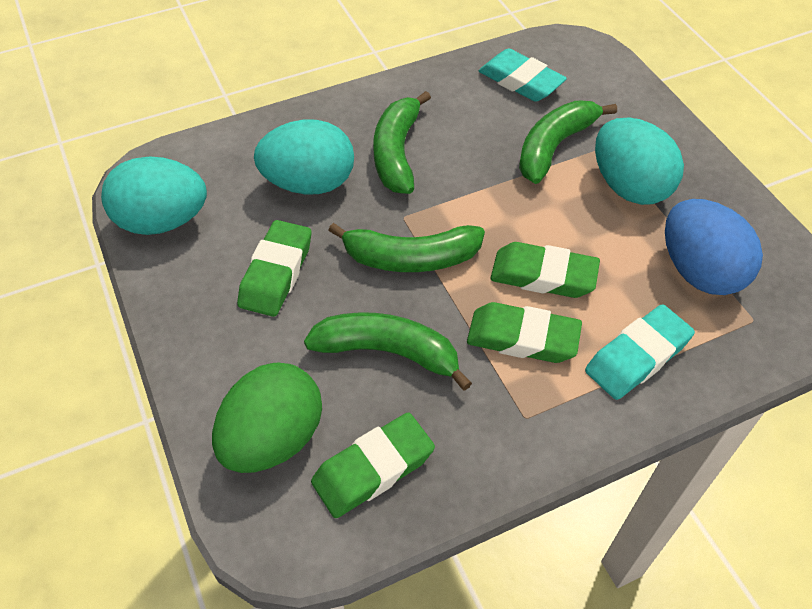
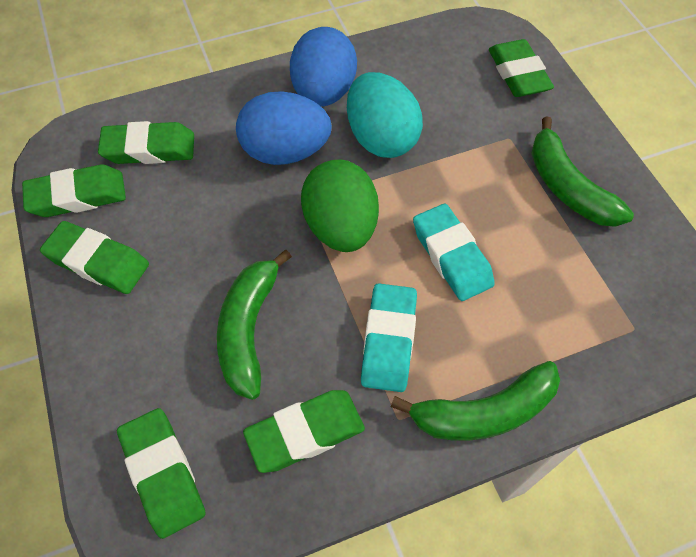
blue egg: [665,199,763,295] = 1 -> [236,91,332,165] [290,27,357,107] = 2
green banana: [304,312,472,391] [328,223,485,272] [373,91,431,194] [519,101,617,184] = 4 -> [217,250,292,400] [391,361,560,441] [532,116,634,227] = 3
green eraser: [237,220,311,317] [311,412,435,518] [467,302,582,363] [491,242,600,298] = 4 -> [22,164,126,217] [40,221,149,294] [98,121,194,164] [117,408,206,539] [243,390,365,473] [489,39,554,97] = 6
turquoise egg: [101,156,207,235] [254,120,354,194] [595,117,684,205] = 3 -> [347,72,423,158] = 1

